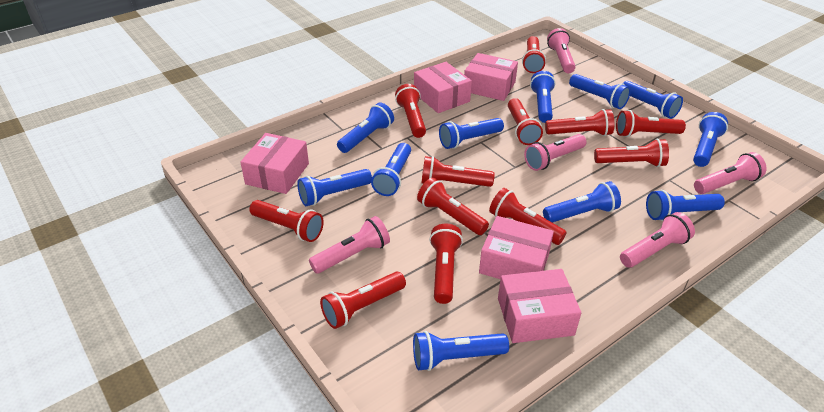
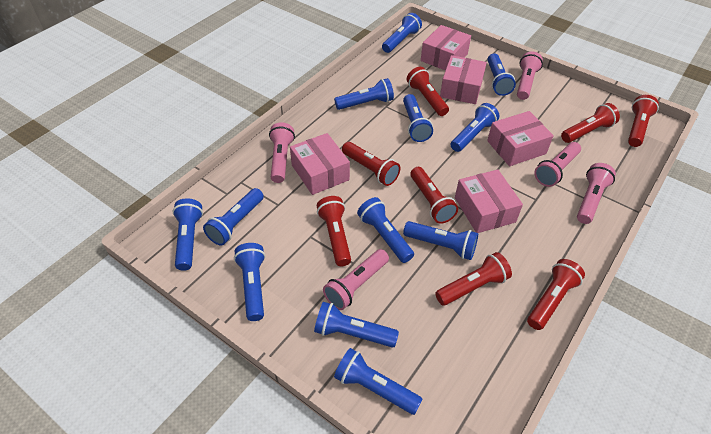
blue flashlight: [297,169,372,206] [337,103,394,153] [371,143,411,196] [413,331,509,371] [439,118,504,149] [530,71,556,123] [543,181,621,223] [569,74,631,109] [623,81,683,119] [646,190,725,221] [693,112,728,167] = 11 -> [173,198,203,271] [203,188,264,246] [234,243,265,321] [314,302,399,348] [334,78,394,110] [334,348,422,415] [357,197,414,263] [382,13,422,53] [403,94,433,142] [403,221,478,260] [451,103,499,152] [487,53,516,96] = 12
red flashlight: [249,200,324,242] [320,272,406,329] [395,84,426,138] [417,178,489,235] [421,156,495,187] [429,224,463,304] [489,188,567,245] [508,98,543,145] [522,36,546,73] [545,109,614,136] [594,139,669,167] [616,110,686,137] = 12 -> [317,196,351,266] [342,142,401,186] [407,67,449,116] [410,167,458,224] [435,252,512,306] [527,259,585,330] [561,103,620,143] [628,95,659,147] = 8

